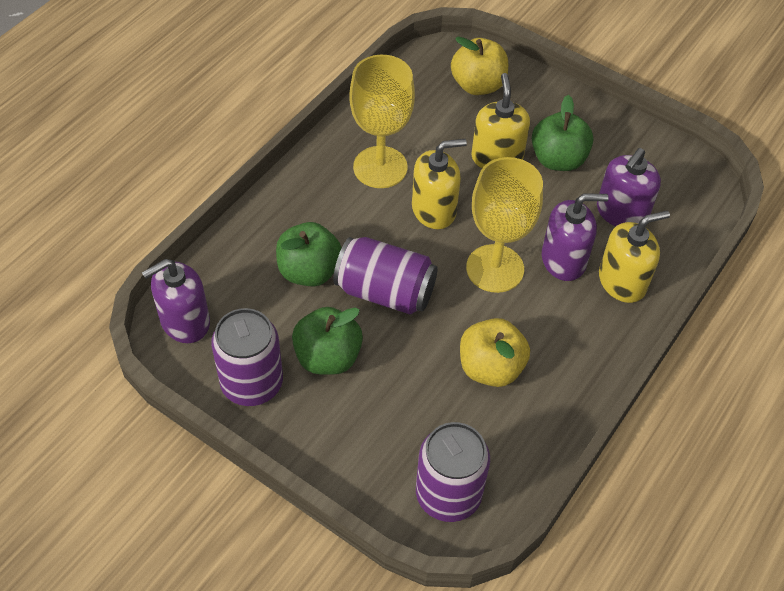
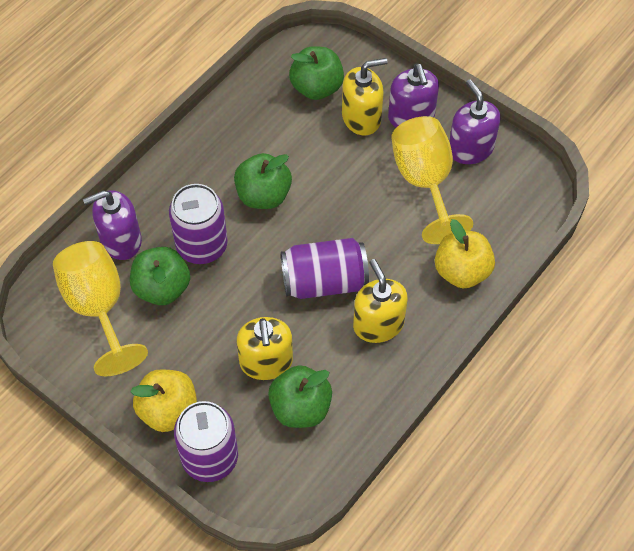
green apple: [276,222,342,286] [292,307,363,375] [532,95,593,171] = 3 -> [130,247,190,305] [234,153,292,209] [268,365,332,428] [289,46,344,100] = 4

